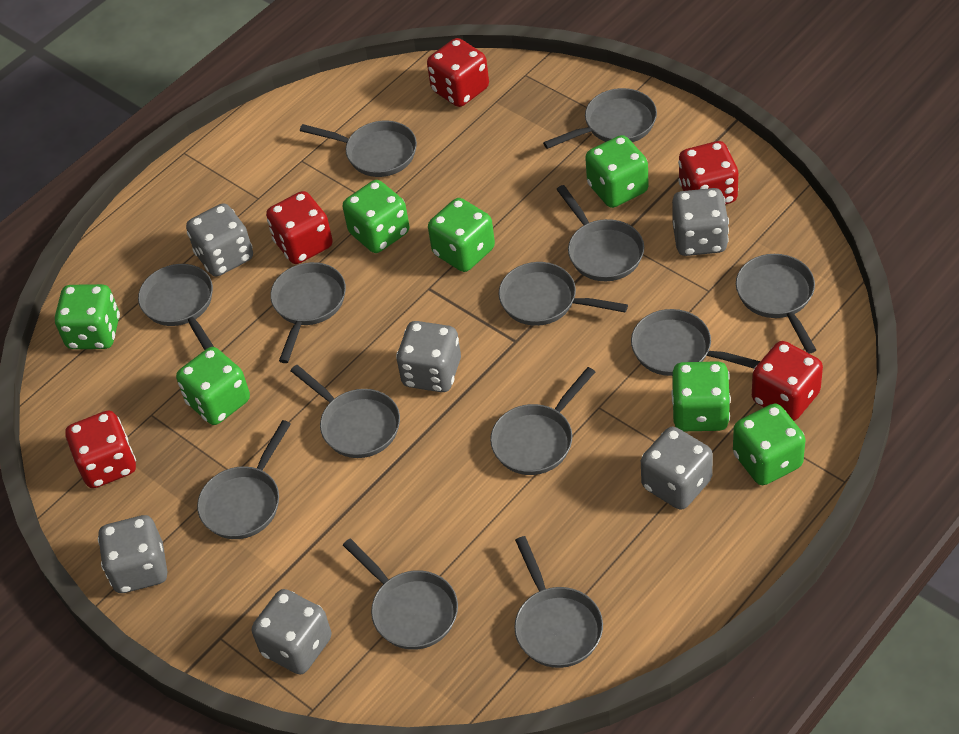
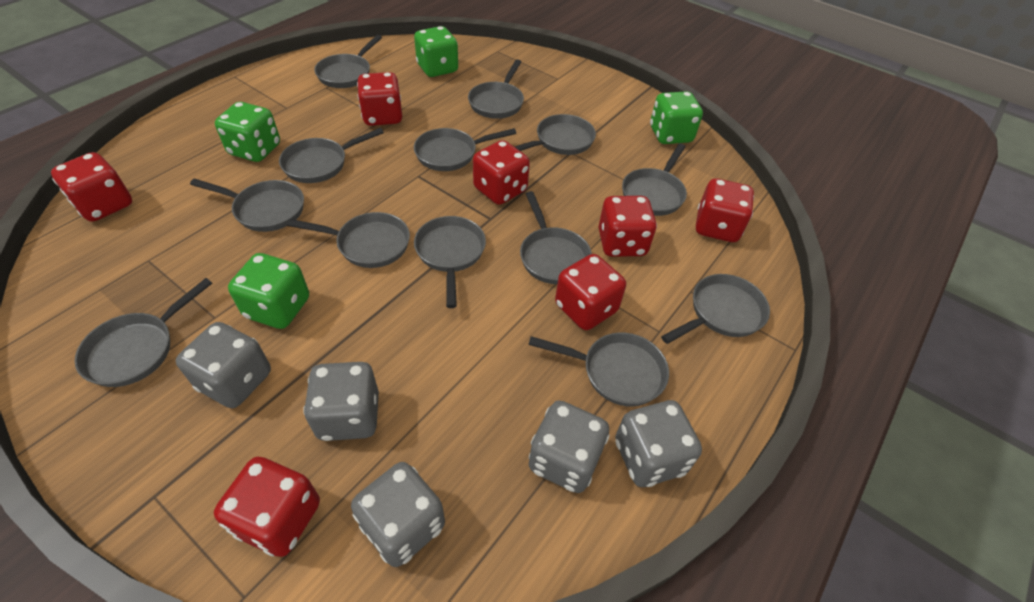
green dice: [55,284,120,349] [176,347,250,425] [343,180,409,253] [428,198,495,272] [585,135,649,208] [671,361,731,431] [733,404,806,485] = 7 -> [215,102,280,162] [228,253,309,329] [414,26,458,77] [650,91,703,144] = 4
grey dice: [98,515,167,593] [186,203,253,276] [252,589,332,675] [396,321,461,392] [641,427,713,510] [672,188,729,256] = 6 -> [176,322,271,408] [303,362,379,441] [351,462,445,567] [529,400,609,493] [615,400,702,487] = 5
red dice: [65,410,136,488] [266,191,333,264] [427,38,489,107] [678,141,738,205] [752,341,823,421] = 5 -> [51,152,132,222] [214,457,320,557] [357,72,402,126] [473,140,530,205] [555,254,626,330] [599,196,657,257] [696,179,754,242] = 7

